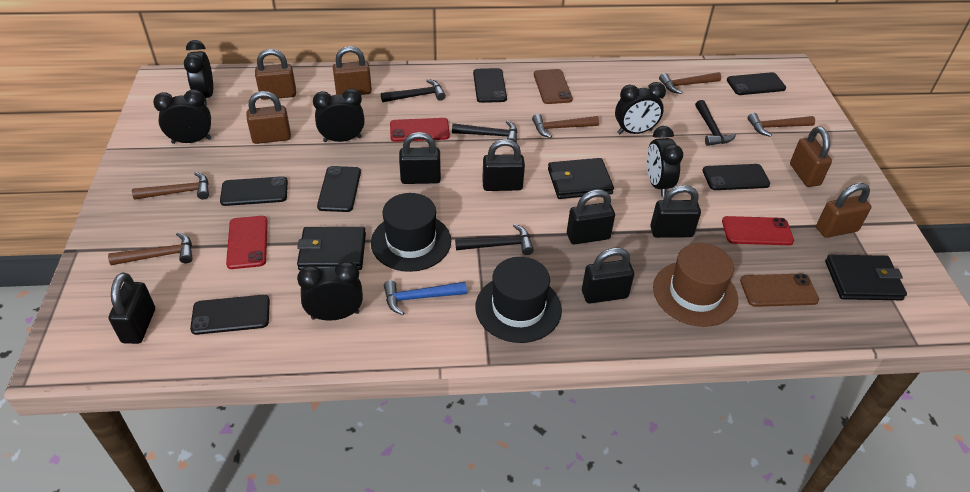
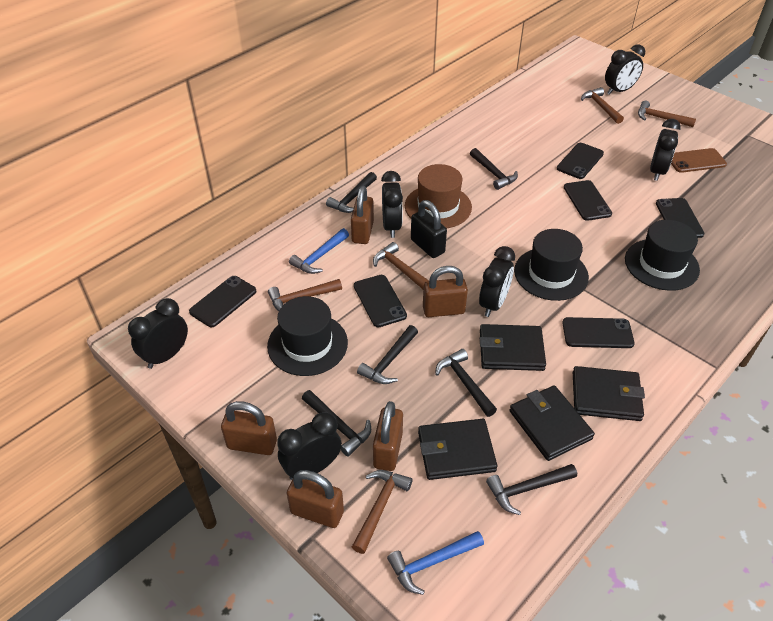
black hammer: [381,79,446,102] [452,120,517,143] [455,224,534,255] [695,100,736,146] = 4 -> [302,390,371,457] [326,172,377,213] [357,325,418,384] [435,349,497,417] [470,148,518,190] [486,464,577,515] = 6
black hat: [371,193,451,272] [476,257,562,343] = 2 -> [267,296,348,376] [514,229,589,301] [625,220,700,291] = 3
black padlock: [109,273,155,344] [399,132,441,184] [482,139,525,191] [567,189,615,244] [582,248,634,304] [650,185,701,238] = 6 -> [411,200,447,258] = 1
black wallet: [297,227,366,270] [548,158,614,199] [825,255,907,300] = 3 -> [418,419,498,480] [480,324,546,371] [510,385,595,461] [573,366,645,421] = 4
blue hammer: [384,280,467,315] = 1 -> [289,228,349,274] [387,531,484,595] = 2
brown phone: [534,69,573,104] [740,273,819,307] = 2 -> [671,148,727,173] = 1
red phone: [226,216,268,269] [390,118,450,142] [722,216,794,245] = 3 -> none = 0

